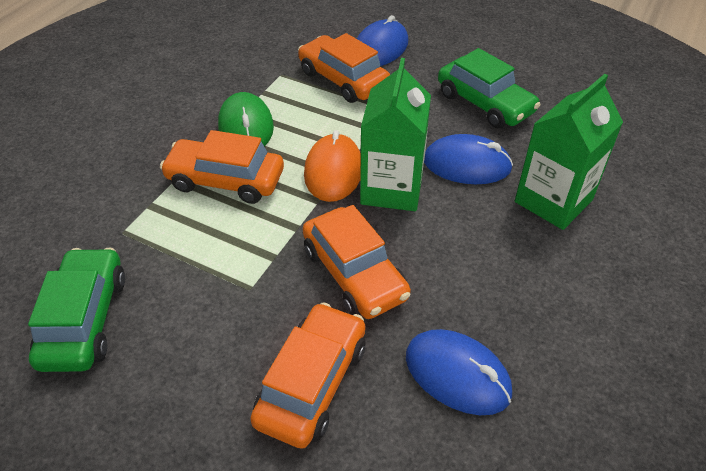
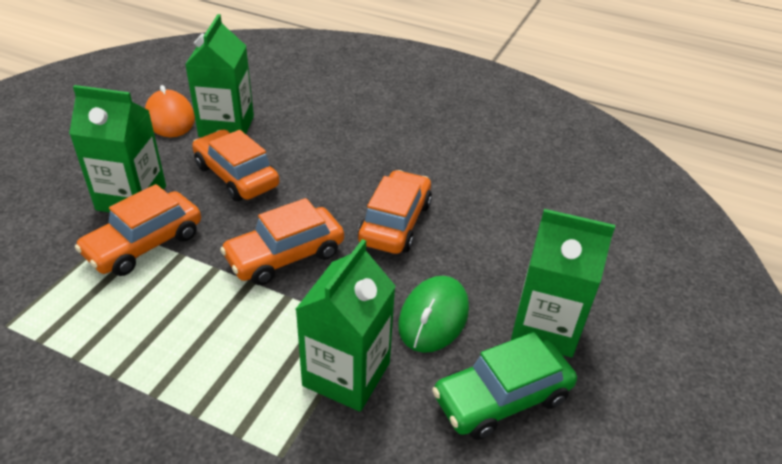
blue mouse: [357,15,408,66] [406,329,512,415] [424,134,513,184] = 3 -> none = 0
green car: [28,248,125,372] [438,48,541,128] = 2 -> [432,332,577,440] = 1
green carton: [360,58,431,211] [515,74,623,230] = 2 -> [69,85,166,213] [185,14,254,137] [295,239,396,412] [511,209,615,357] = 4

